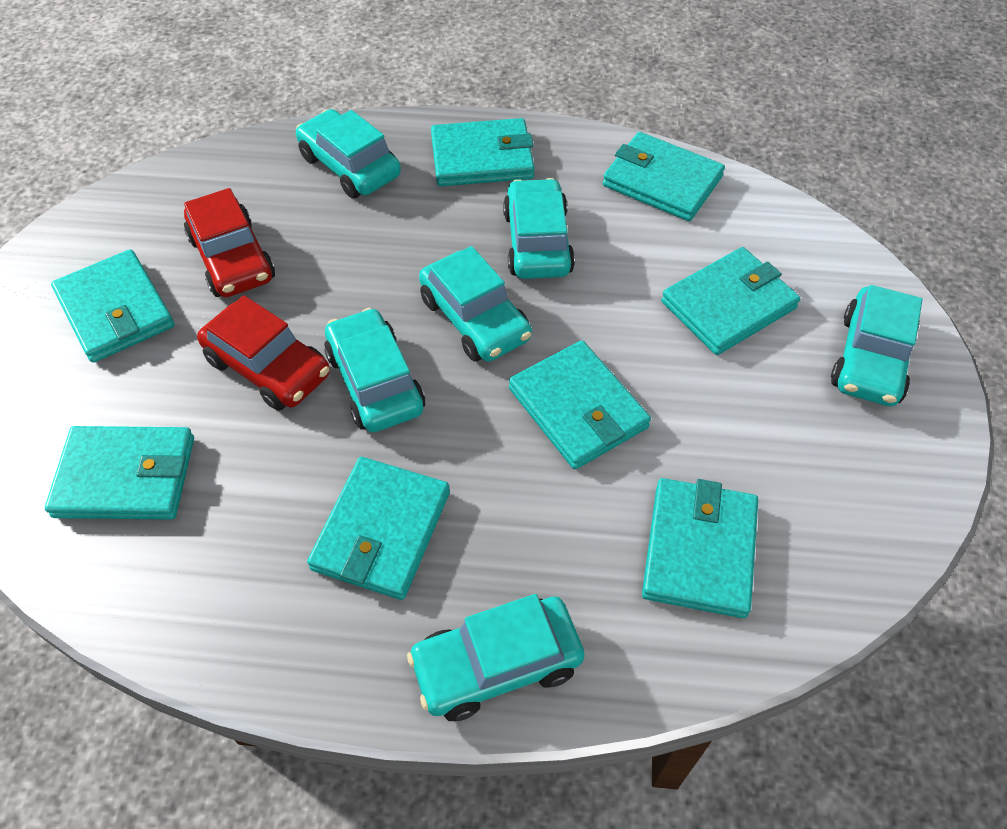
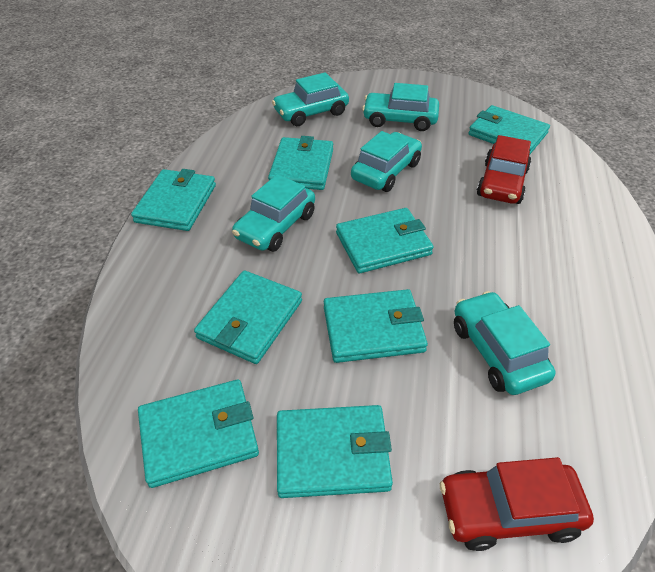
turquoise car: [296,109,401,198] [324,308,425,432] [407,594,584,721] [419,246,532,362] [503,178,575,279] [831,285,923,406] = 6 -> [232,174,315,252] [272,72,349,126] [351,131,422,192] [362,83,439,131] [454,291,556,395] = 5

